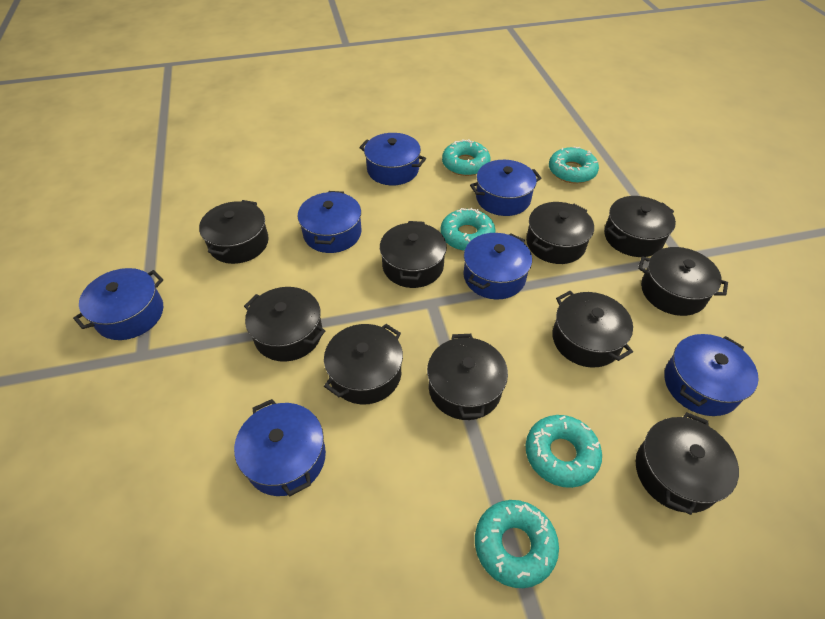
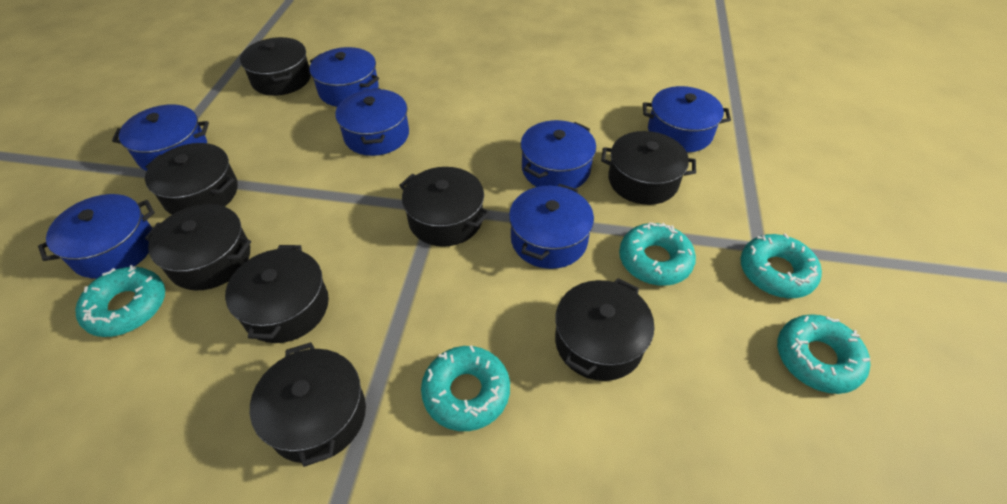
black pot: [199,200,269,264] [244,287,325,362] [324,324,403,405] [380,221,447,288] [427,334,508,420] [526,202,594,264] [552,291,633,368] [604,196,676,257] [636,412,739,515] [638,247,728,316] = 10 -> [145,143,238,215] [145,204,251,290] [225,245,329,343] [240,37,311,96] [250,342,366,467] [399,167,490,247] [555,278,654,381] [601,131,696,205] = 8

